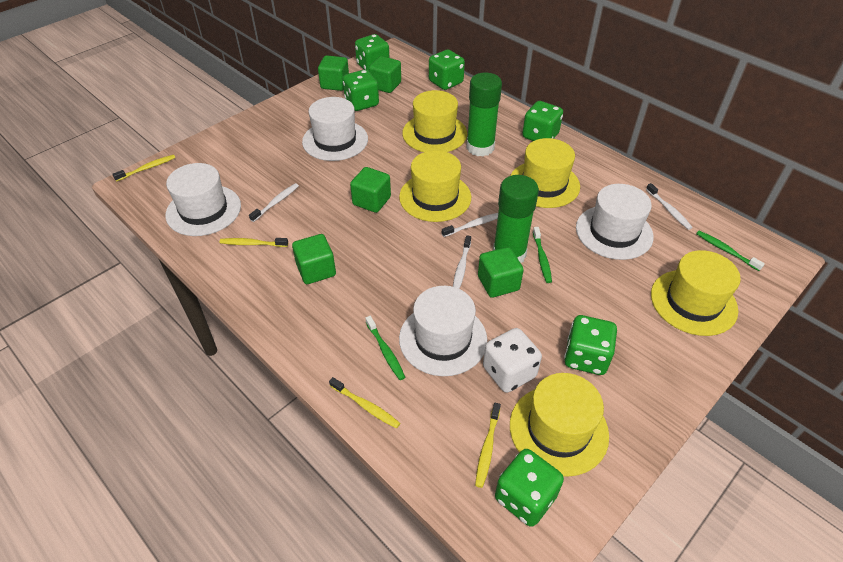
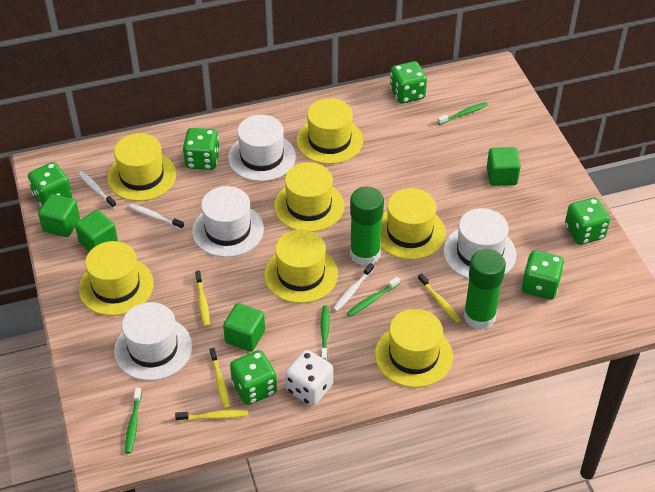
green cube: [292,234,336,284] [318,55,349,91] [350,167,391,213] [369,56,401,93] [478,247,524,298] = 5 -> [38,194,80,237] [75,210,118,252] [223,303,265,352] [487,147,521,186] = 4
green toothbrush: [366,316,405,380] [533,227,552,283] [696,231,765,271] = 3 -> [125,388,142,454] [321,305,330,361] [347,277,400,317] [437,102,488,125] = 4
white toothbrush: [249,183,299,222] [442,213,498,237] [453,235,471,289] [646,183,692,230] = 4 -> [78,171,117,208] [129,204,184,229] [333,263,374,311] = 3
yellow hat: [399,150,471,222] [402,90,467,152] [510,138,580,208] [510,373,609,477] [651,250,741,336] = 5 -> [79,241,154,316] [107,133,176,201] [264,229,338,303] [274,162,344,232] [296,98,363,164] [375,309,453,388] [381,188,446,260] = 7

